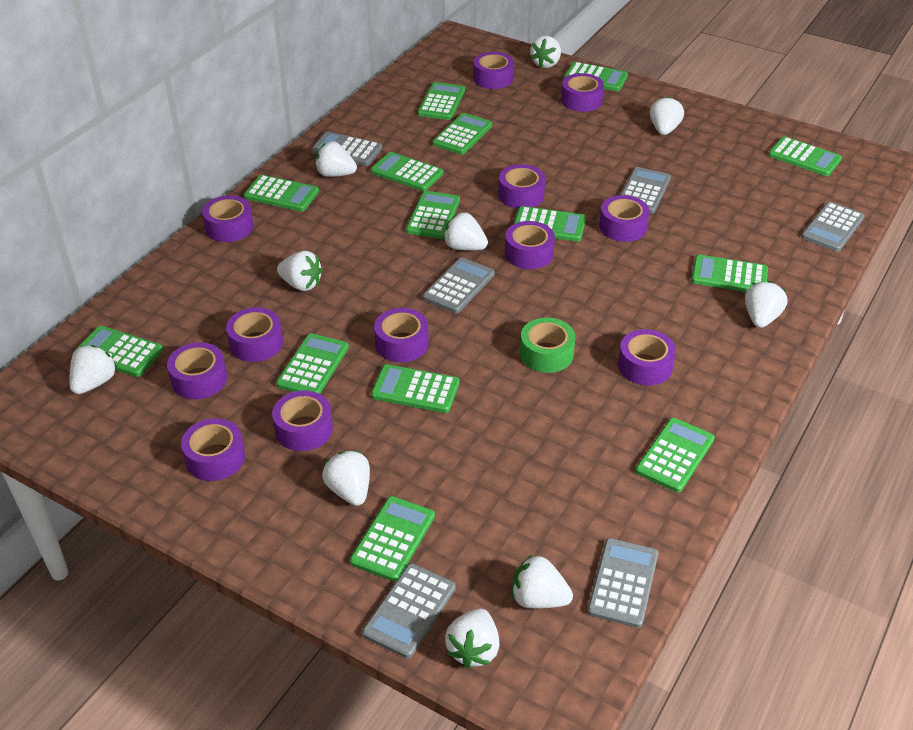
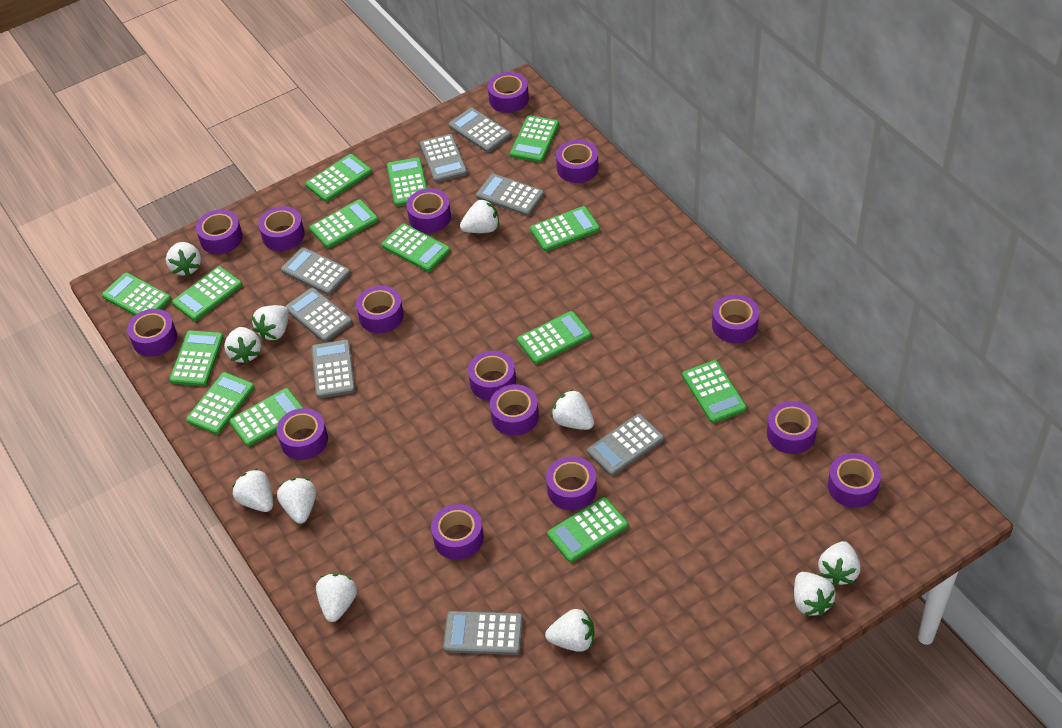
green tape: [520,318,575,373] = 1 -> none = 0
grey calculator: [311,131,382,166] [362,563,456,658] [423,257,495,313] [587,538,658,628] [621,167,671,214] [802,202,865,252] = 6 -> [281,247,351,295] [285,288,353,342] [312,340,355,398] [420,134,467,183] [443,611,523,655] [449,108,511,152] [476,174,544,216] [587,414,664,476] = 8
purple tape: [167,342,227,399] [181,418,245,481] [202,195,253,242] [226,307,283,362] [272,391,333,451] [374,308,429,362] [473,52,514,89] [498,164,545,209] [505,221,555,269] [561,73,604,112] [599,195,649,242] [618,329,676,386] = 12 -> [127,309,177,357] [196,210,243,254] [258,206,305,251] [277,408,328,460] [356,286,404,333] [406,188,451,233] [431,504,484,560] [468,351,516,401] [488,72,529,113] [490,384,539,436] [546,456,597,511] [556,140,598,183] [712,294,759,343] [767,401,818,454] [828,453,881,508] = 15
white strawberry: [69,345,117,394] [277,251,323,291] [315,141,357,177] [322,451,370,506] [443,212,488,251] [445,609,499,669] [512,554,573,608] [530,36,561,68] [650,96,684,135] [745,281,787,328] = 10 -> [166,242,201,277] [224,327,261,364] [232,468,273,512] [252,305,289,341] [277,478,316,524] [316,573,357,622] [460,199,499,233] [545,609,594,652] [551,389,594,430] [794,572,836,616] [818,541,860,586] = 11

